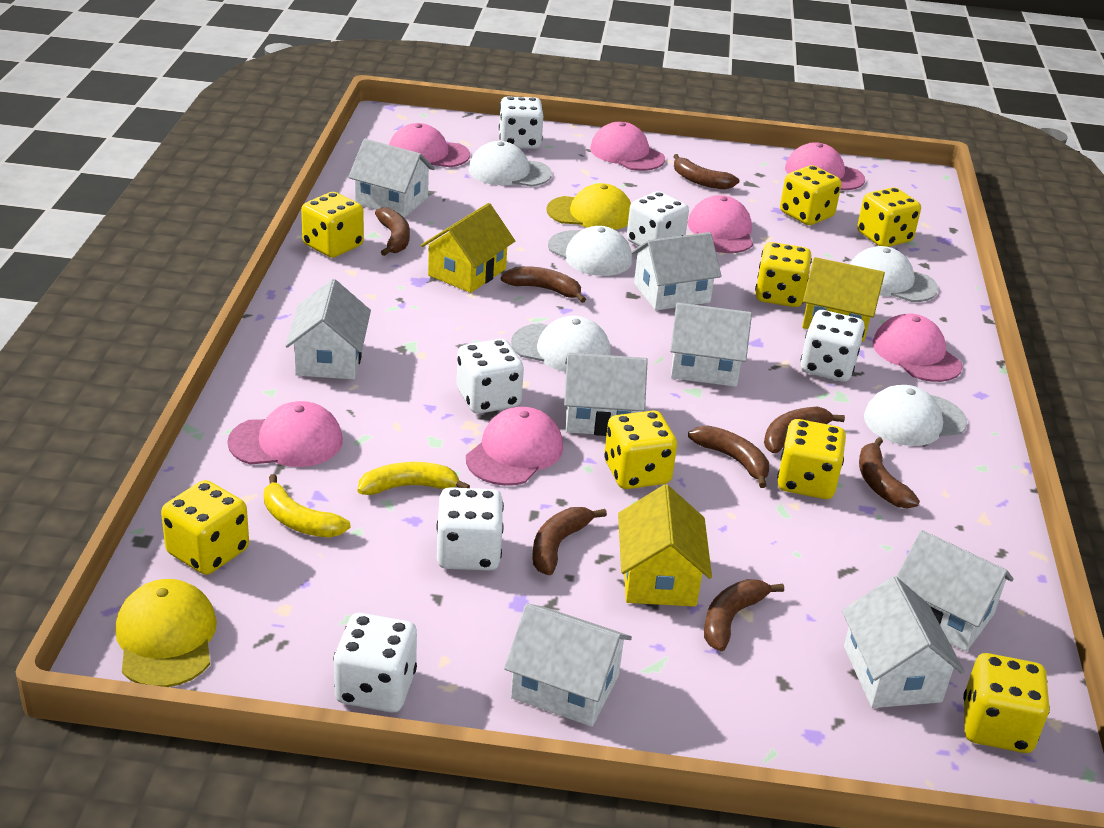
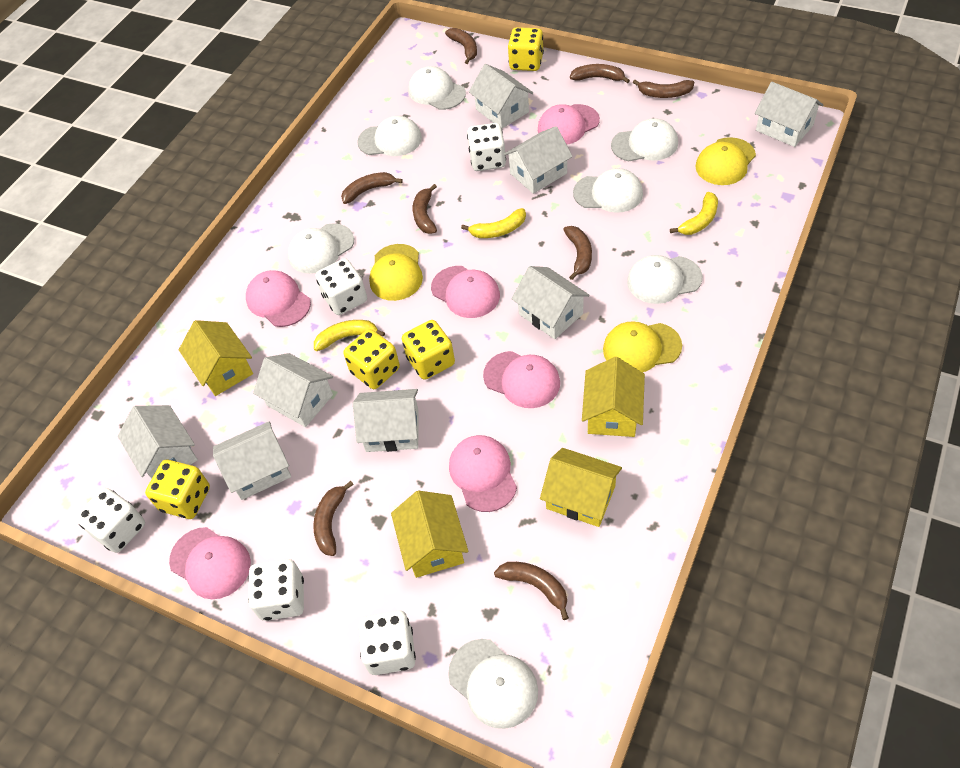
pink cap: [227,401,343,467] [389,123,470,167] [466,407,563,486] [590,122,665,171] [688,195,753,253] [785,142,865,190] [873,314,963,382] = 7 -> [169,527,251,599] [246,270,311,327] [431,266,500,318] [449,435,517,512] [483,351,560,408] [538,104,600,145] = 6
white cap: [469,141,552,187] [511,316,611,372] [548,226,632,276] [850,246,938,302] [864,385,967,446] = 5 -> [288,223,354,274] [357,116,422,156] [408,66,466,110] [448,639,538,729] [573,168,643,213] [611,118,678,162] [627,255,703,304] = 7
white dice: [333,613,417,712] [437,487,504,570] [457,339,524,414] [499,96,543,149] [627,191,689,246] [801,310,865,382] = 6 -> [75,488,145,553] [248,559,304,621] [316,258,367,315] [359,611,416,675] [467,123,506,171] = 5
yellow banana: [264,474,350,538] [358,462,470,495] = 2 -> [314,320,385,351] [461,208,526,238] [670,192,718,235] = 3
yellow cap: [115,579,217,687] [546,183,631,230] = 2 -> [369,244,423,301] [603,321,682,373] [695,137,756,185] = 3
yellow dice: [161,480,249,575] [301,192,364,258] [604,410,677,489] [755,242,812,307] [777,419,846,499] [780,165,841,225] [857,187,921,247] [963,653,1050,753] = 8 -> [145,460,210,519] [343,329,400,389] [402,320,455,380] [508,27,544,71] = 4
yellow house: [421,203,515,293] [618,484,712,607] [802,257,885,341] = 3 -> [179,320,253,396] [391,491,468,578] [540,448,622,527] [582,357,645,437] = 4

